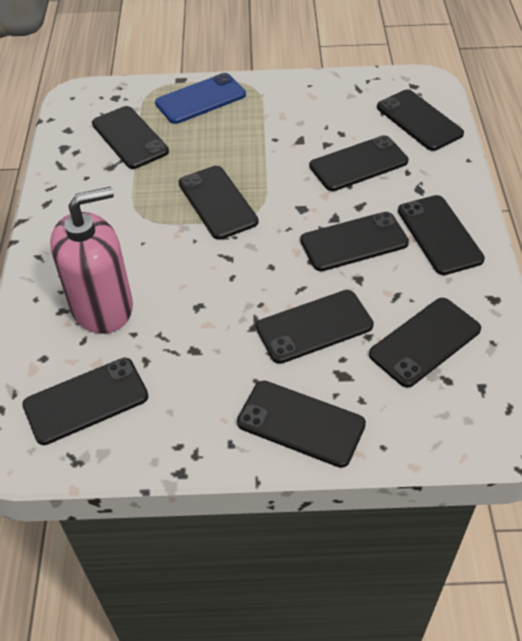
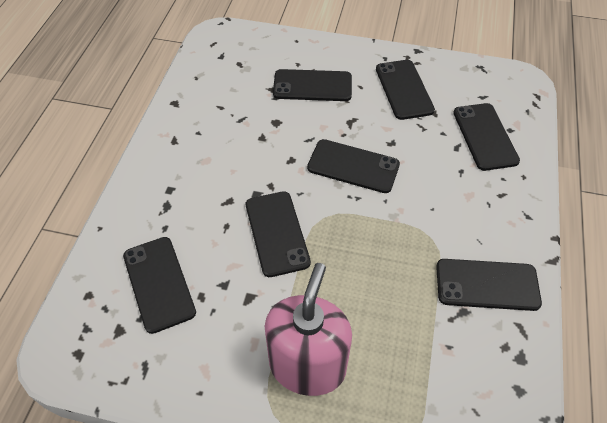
black phone: [22,358,149,445] [92,106,169,169] [179,166,259,240] [237,381,366,468] [256,290,374,364] [300,212,409,271] [309,135,409,191] [369,298,481,387] [377,89,464,151] [398,195,485,275] = 10 -> [123,237,196,334] [246,191,311,277] [273,69,352,101] [307,139,400,193] [376,60,435,120] [436,259,542,311] [453,103,520,171] = 7
blue phone: [155,73,246,124] = 1 -> none = 0

